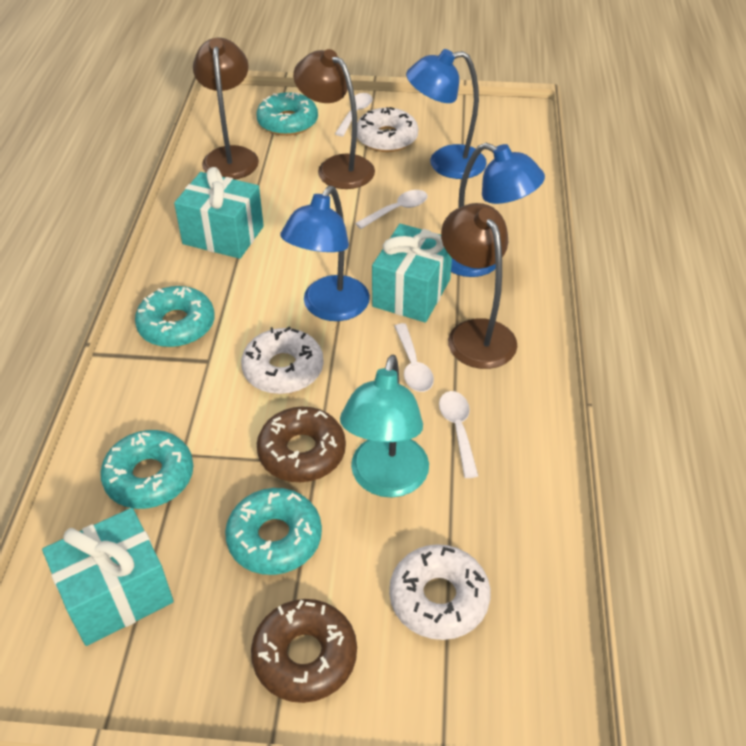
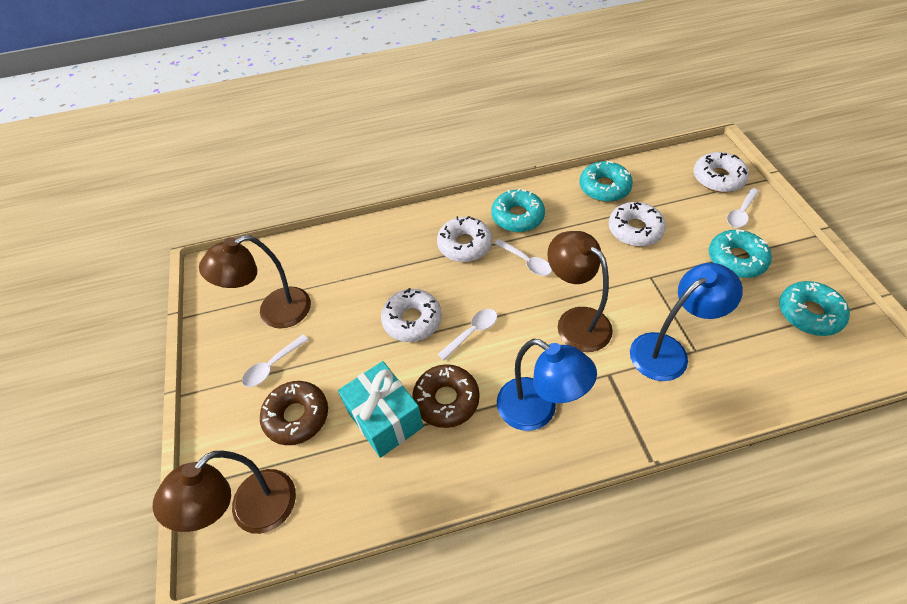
blue lamp: [280,186,370,321] [406,49,487,179] [451,143,545,277] = 3 -> [497,339,597,431] [630,263,743,381] = 2
turquoise gift: [42,508,174,646] [174,167,264,259] [372,224,452,323] = 3 -> [338,361,423,458] = 1
turquoise lamp: [340,355,429,497] = 1 -> none = 0
white donut: [241,327,324,394] [357,107,418,152] [389,544,491,640] = 3 -> [381,288,442,342] [437,216,492,262] [609,202,666,247] [693,152,749,192] = 4

